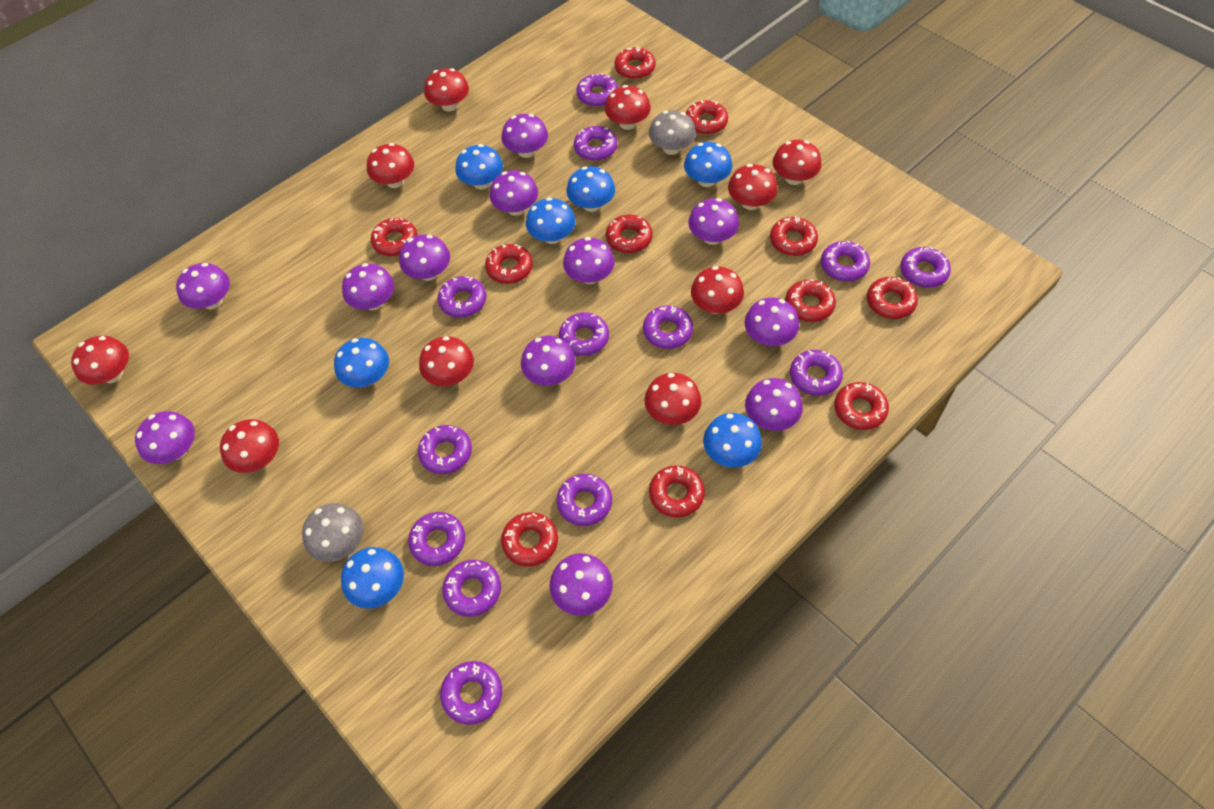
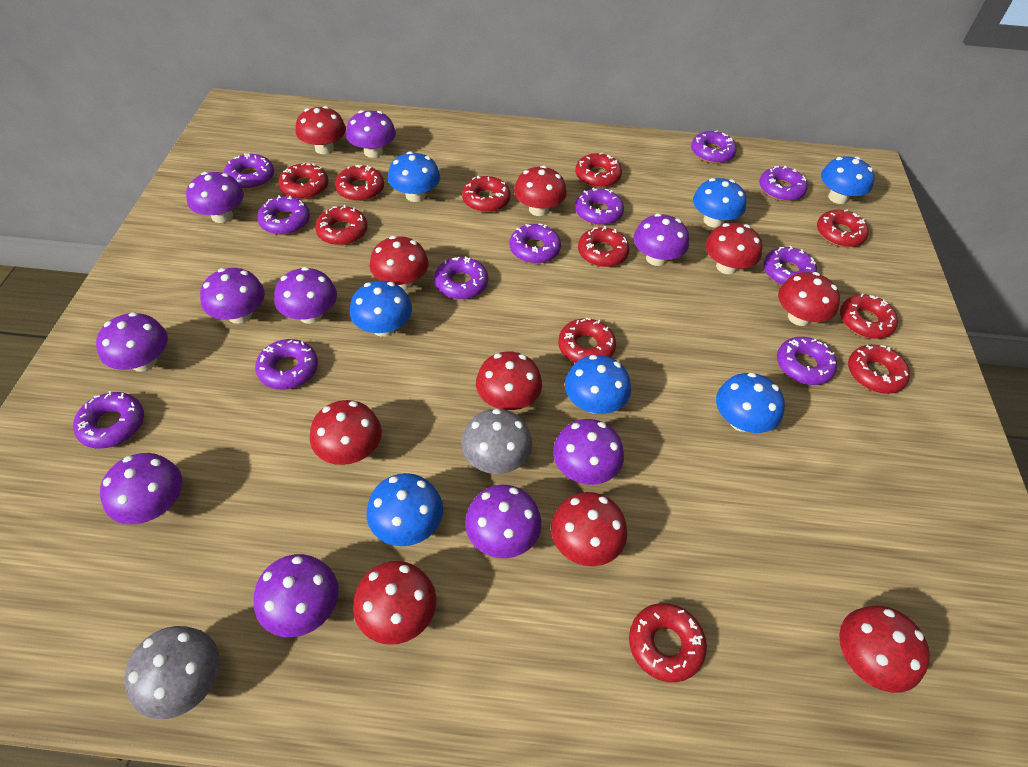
purple donut: [408,512,465,566] [418,425,472,474] [438,276,486,318] [440,661,502,725] [442,560,501,617] [557,474,612,526] [559,312,609,356] [574,126,617,161] [576,73,618,107] [643,306,693,349] [790,350,843,396] [821,241,870,282] [900,247,951,288] = 13 -> [73,391,144,449] [224,153,274,189] [255,339,318,390] [257,195,310,235] [434,256,488,299] [510,224,561,264] [575,188,624,225] [691,130,737,164] [759,165,807,201] [763,246,817,285] [777,337,837,385] = 11
purple mushroom: [135,411,195,464] [176,263,230,310] [342,263,394,310] [399,234,450,281] [490,170,538,216] [501,114,548,158] [521,336,576,386] [549,553,613,615] [563,237,615,284] [688,198,739,245] [744,298,799,346] [745,378,803,431] = 12 -> [96,312,168,372] [100,453,182,524] [186,172,244,223] [200,268,265,324] [254,554,339,637] [274,267,337,324] [346,110,396,158] [465,485,541,558] [553,419,624,485] [633,213,689,266] = 10

